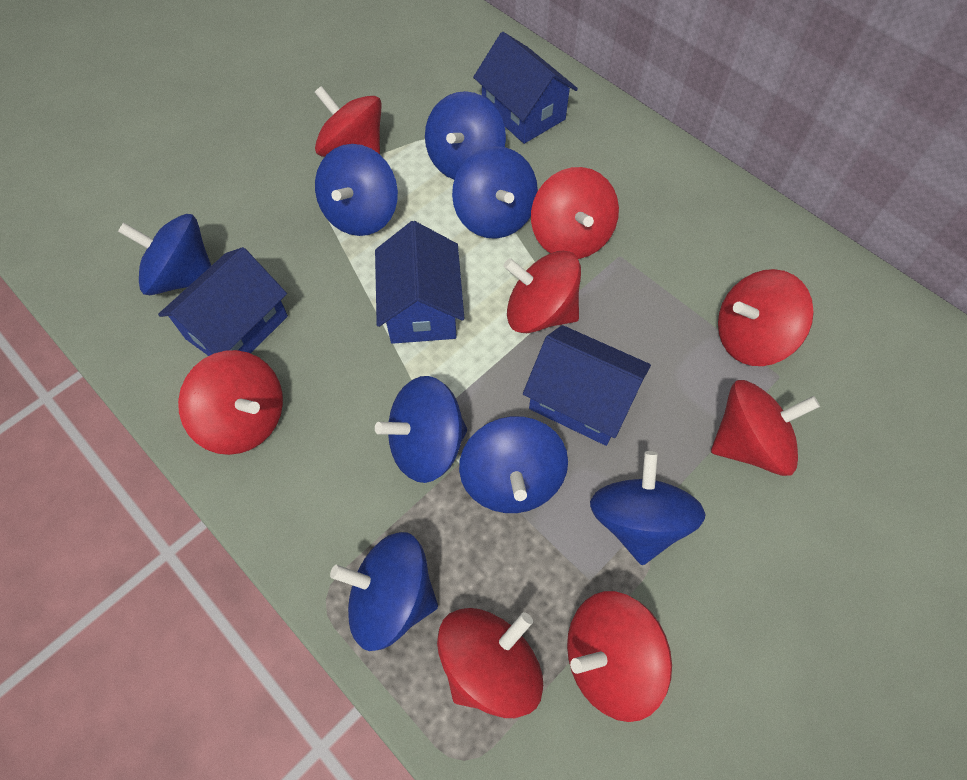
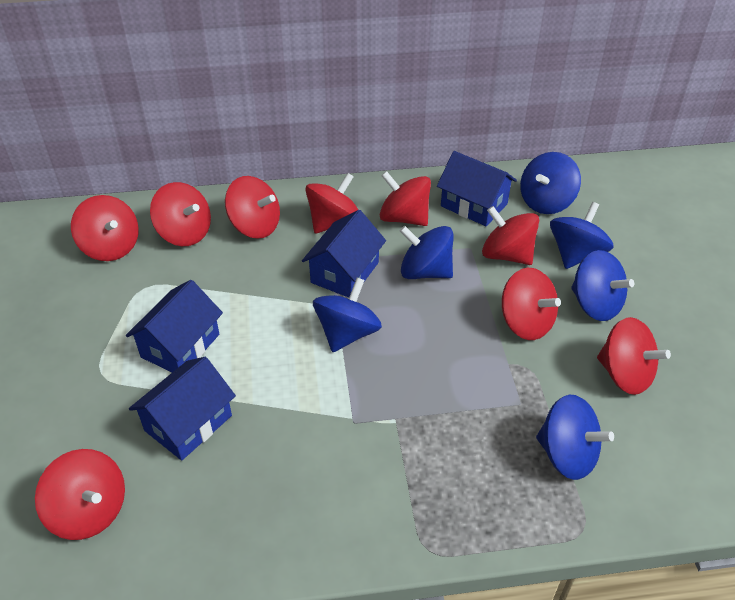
blue spinning top: [118,214,211,295] [315,144,398,236] [330,532,438,651] [375,376,467,483] [425,91,506,180] [452,146,538,239] [459,416,568,513] [590,451,706,565] = 8 -> [313,277,382,352] [400,226,454,279] [520,152,581,214] [536,395,614,480] [550,202,614,269] [571,250,634,321] = 6
red spinning top: [178,350,283,455] [315,86,382,157] [437,608,543,718] [503,251,581,333] [531,167,619,259] [567,591,672,722] [711,380,820,476] [718,269,814,366] = 8 -> [35,449,125,540] [71,195,139,261] [150,182,211,246] [225,176,280,239] [305,173,358,234] [380,171,431,226] [482,206,539,265] [502,268,561,340] [597,317,671,395] = 9

